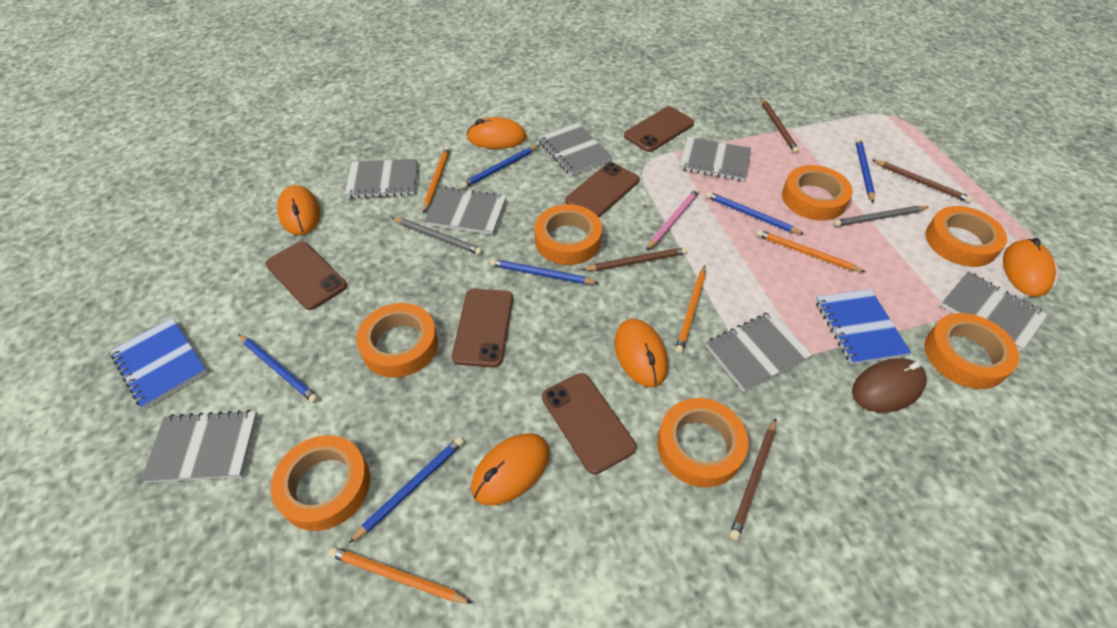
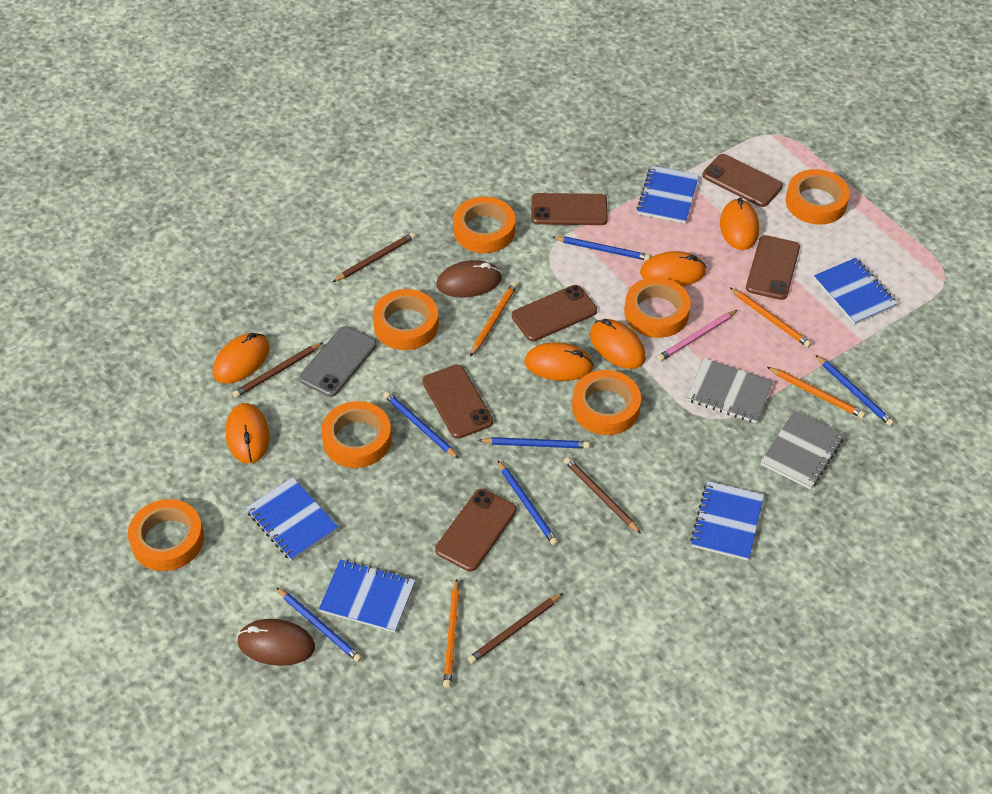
blue notebook: [110,318,207,409] [816,289,911,365] = 2 -> [246,477,338,561] [319,559,416,633] [637,166,699,224] [690,481,764,561] [814,258,898,325] = 5
brown mouse: [852,358,927,413] = 1 -> [237,619,315,666] [437,260,502,297] = 2
brown phone: [265,241,347,310] [452,289,513,368] [542,373,636,474] [565,162,639,218] [624,106,694,152] = 5 -> [423,365,493,439] [435,489,517,571] [512,285,597,341] [531,193,608,225] [703,154,783,207] [746,235,800,300] = 6
grey notebook: [141,410,258,483] [345,159,418,199] [424,186,506,235] [538,123,612,176] [679,137,751,181] [706,311,812,392] [941,271,1048,352] = 7 -> [686,358,774,423] [761,410,845,490] = 2
grey pencil: [391,217,483,255] [834,206,928,227] = 2 -> none = 0
grey phone: none = 0 -> [299,326,377,397] = 1
orange mouse: [277,185,321,235] [467,117,527,149] [471,433,550,506] [614,319,668,387] [1003,238,1056,297] = 5 -> [213,333,270,384] [226,403,270,463] [524,342,594,381] [590,319,646,369] [640,251,706,286] [720,198,759,250] = 6

